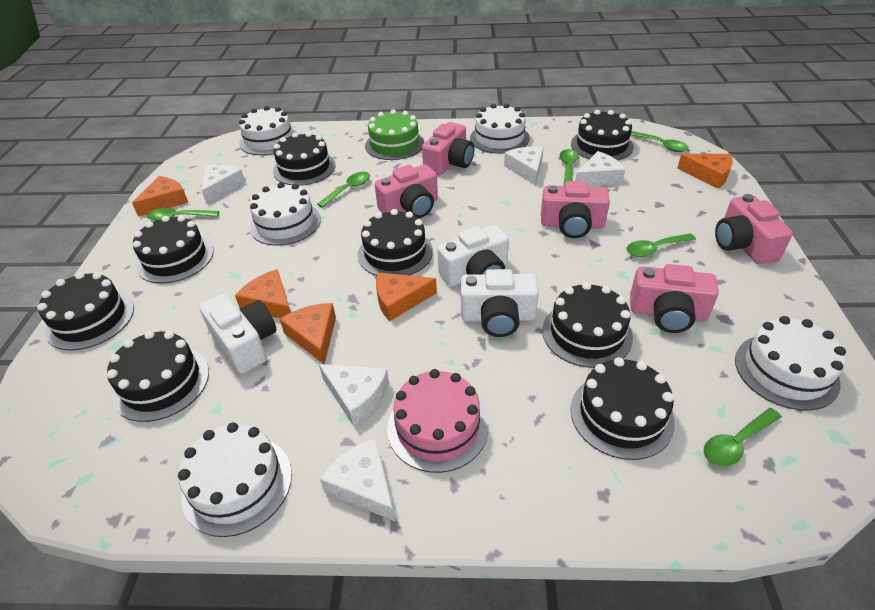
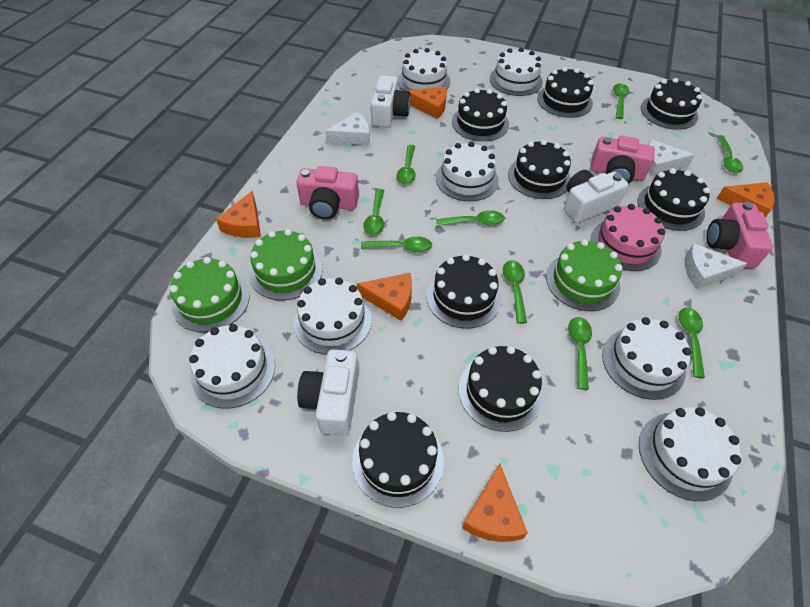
green cake: [365,109,424,160] = 1 -> [170,257,250,332] [249,229,323,300] [546,239,622,311] = 3
green spoon: [147,208,219,221] [317,172,370,208] [559,149,579,186] [626,233,696,257] [631,131,689,152] [704,408,782,466] = 6 -> [361,236,432,253] [363,189,384,235] [397,145,416,184] [436,210,504,226] [503,260,527,324] [568,317,592,390] [613,83,629,119] [679,307,705,378] [717,135,743,173] = 9
pink camera: [375,164,438,218] [422,122,474,175] [541,181,610,238] [630,264,719,333] [715,194,793,264] = 5 -> [296,166,359,219] [590,136,655,184] [706,202,773,268] = 3
white cake: [178,422,292,537] [239,106,297,155] [250,183,321,246] [470,104,530,154] [735,316,846,411] = 5 -> [189,324,275,408] [294,278,372,354] [398,48,450,91] [436,142,499,201] [490,48,543,96] [602,317,692,400] [639,407,741,501] = 7
white cheese: [201,165,245,204] [319,364,389,426] [320,438,395,521] [504,146,543,185] [575,151,625,186] = 5 -> [325,112,370,145] [648,139,695,176] [685,243,747,289] = 3

